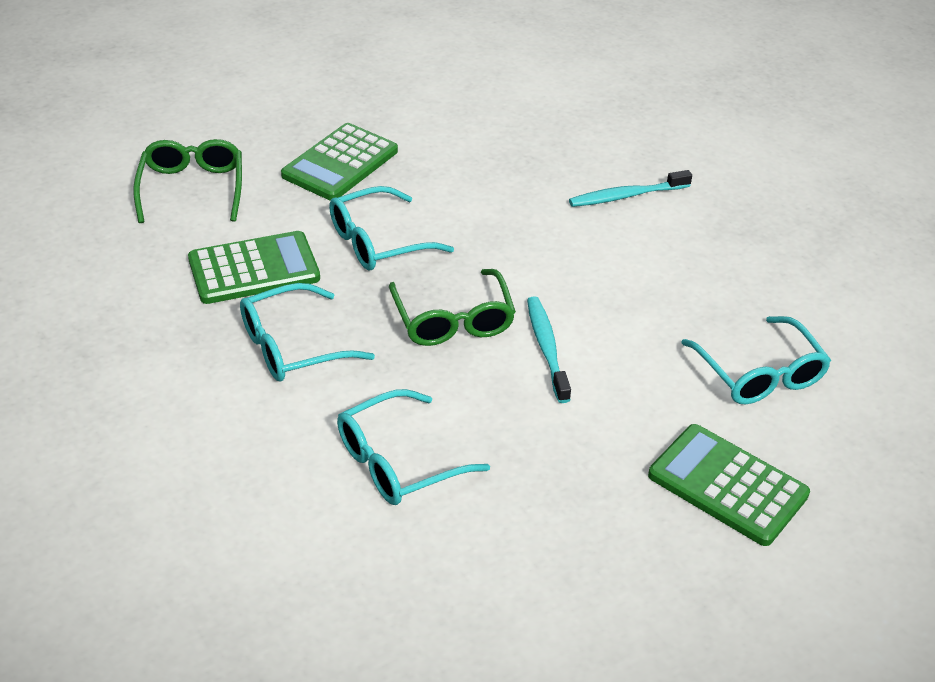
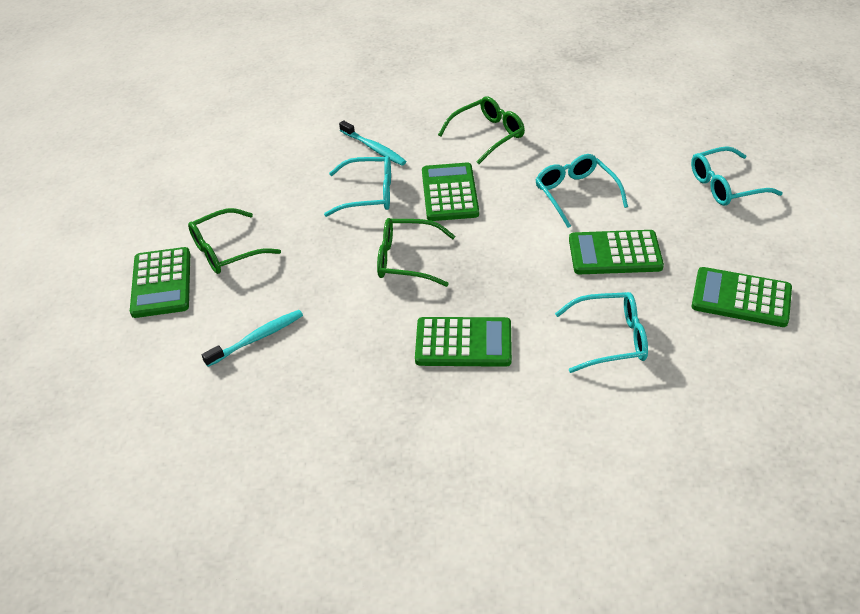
green calculator: [188,231,320,304] [281,123,398,201] [648,424,810,546] = 3 -> [130,247,190,318] [415,317,512,367] [422,163,479,221] [569,230,664,274] [692,267,792,327] = 5
green glasses: [133,139,242,223] [389,269,516,346] = 2 -> [188,208,281,274] [377,218,455,287] [438,96,525,164] = 3

